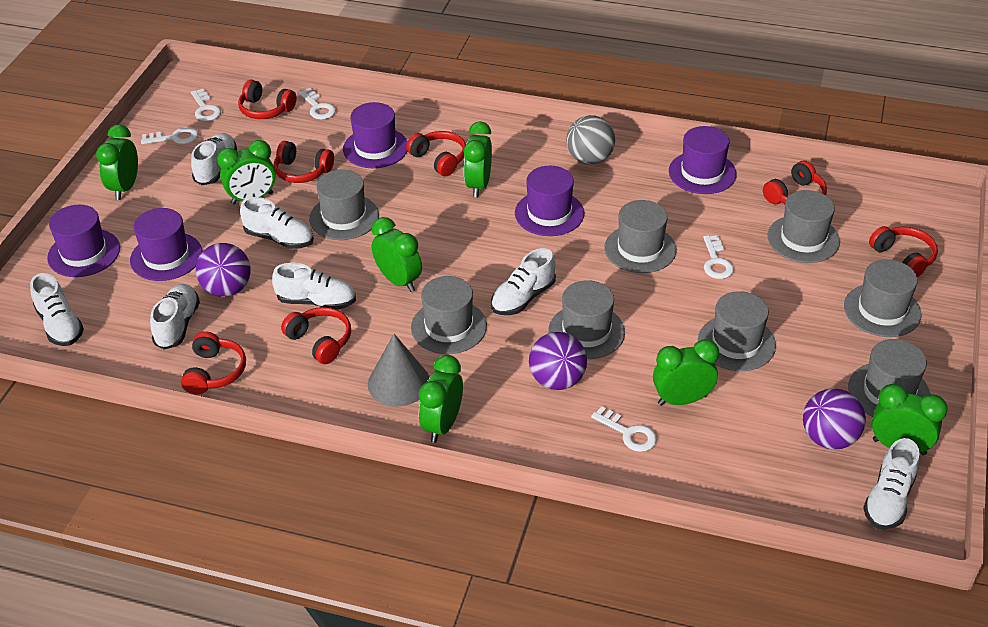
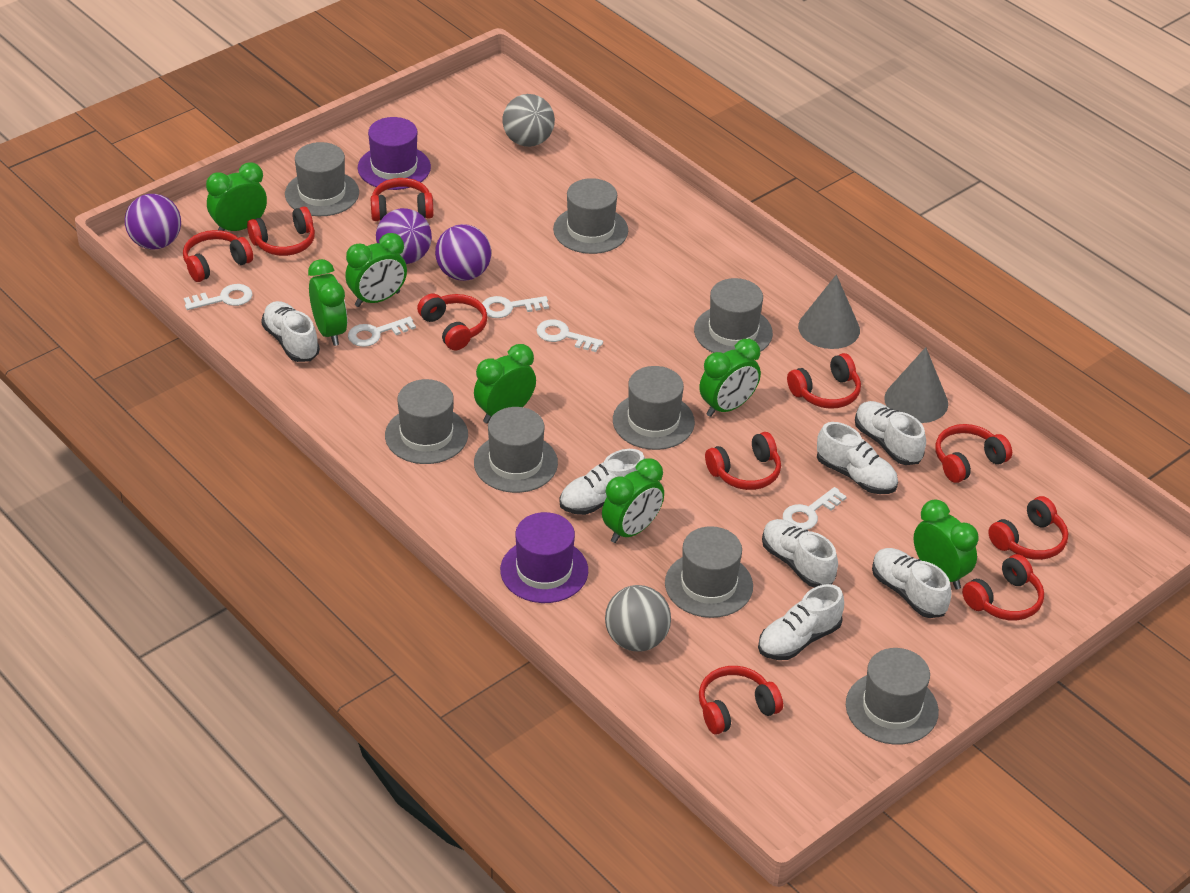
grey ball: [566,115,615,164] = 1 -> [502,94,555,147] [605,585,671,652] = 2
grey cone: [368,334,430,407] = 1 -> [798,275,860,349] [884,347,948,423] = 2
purple hat: [47,205,120,277] [130,208,202,281] [343,102,407,168] [515,166,584,236] [669,126,737,194] = 5 -> [358,117,431,190] [500,512,588,603] = 2
red headphones: [181,331,246,395] [238,80,297,119] [274,141,334,183] [281,307,351,364] [406,131,466,176] [763,161,827,204] [869,226,938,277] = 7 -> [183,230,253,282] [247,207,315,256] [371,178,434,221] [417,293,487,350] [699,666,783,735] [705,432,781,490] [787,353,861,409] [936,424,1012,483] [962,554,1044,620] [988,496,1068,560] = 10

